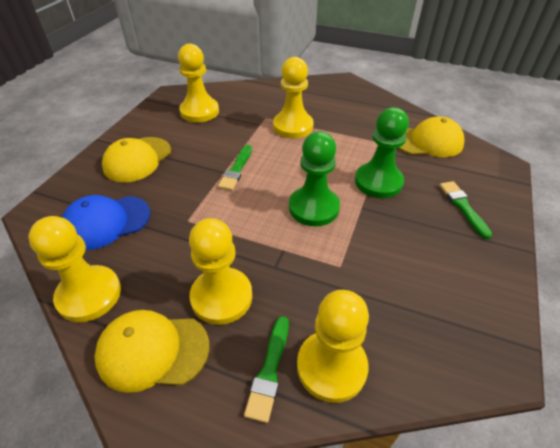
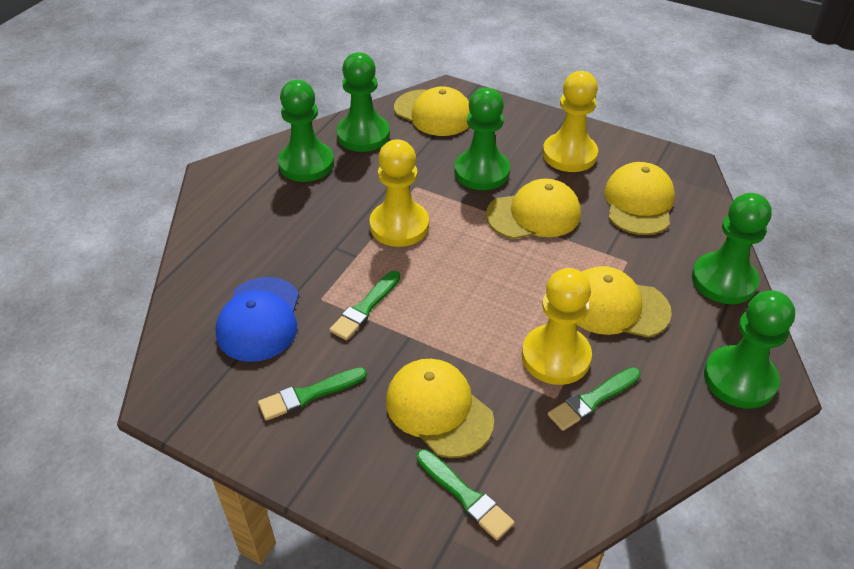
green brush: [218,145,252,191] [244,316,289,423] [439,181,492,239] = 3 -> [258,367,367,421] [329,271,400,340] [417,449,515,540] [548,367,641,431] = 4
green pawn: [289,132,340,226] [355,107,409,198] = 2 -> [278,80,334,182] [337,52,390,152] [454,88,510,190] [692,193,772,304] [704,290,795,408] = 5
yellow cap: [94,310,209,393] [102,137,171,182] [398,116,465,157] = 3 -> [386,359,494,458] [394,86,469,136] [486,179,581,239] [576,266,672,338] [604,162,675,235] = 5
yellow pawn: [28,216,121,322] [178,44,219,122] [189,218,252,325] [273,57,314,138] [297,290,369,403] = 5 -> [369,139,429,247] [522,268,592,385] [543,71,598,172] = 3

